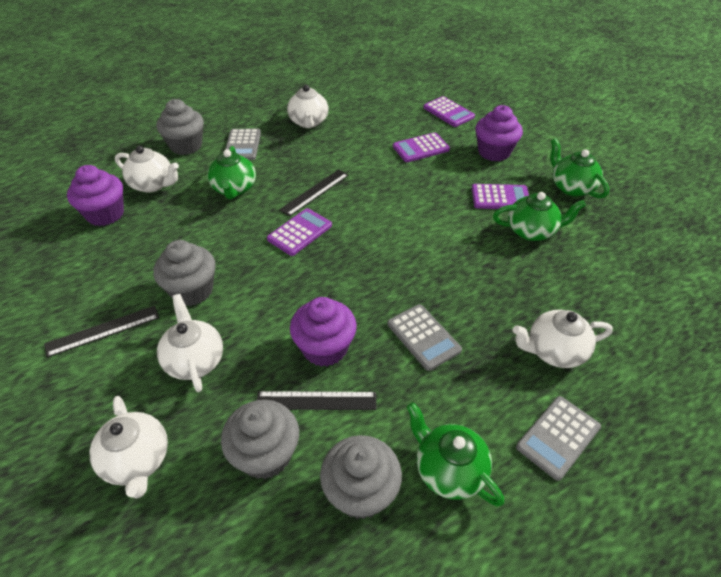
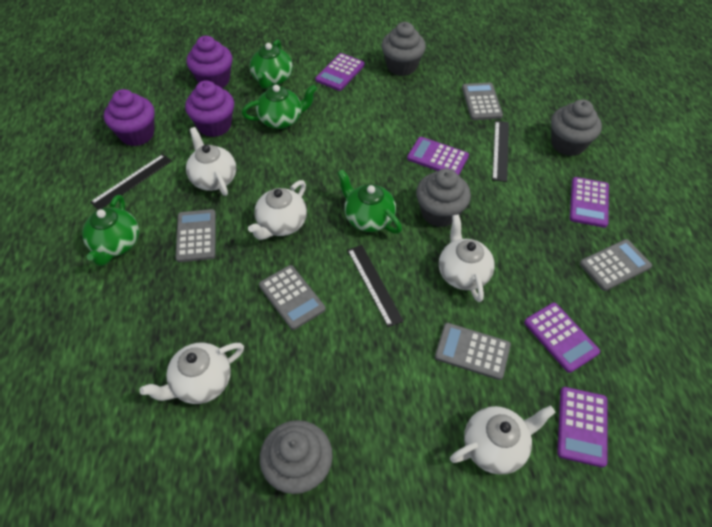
grey calculator: [225,129,261,160] [387,304,462,371] [516,396,601,481] = 3 -> [175,209,216,262] [259,265,326,330] [435,323,511,380] [462,83,503,120] [579,239,652,291] = 5
purple calculator: [267,208,332,256] [393,132,450,162] [423,96,475,127] [472,184,529,209] = 4 -> [315,53,365,91] [407,137,469,175] [524,303,600,373] [557,387,607,468] [570,177,609,228] = 5

